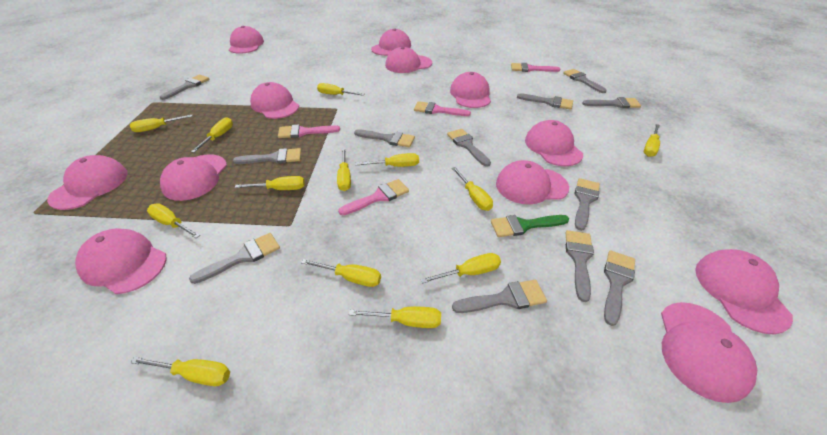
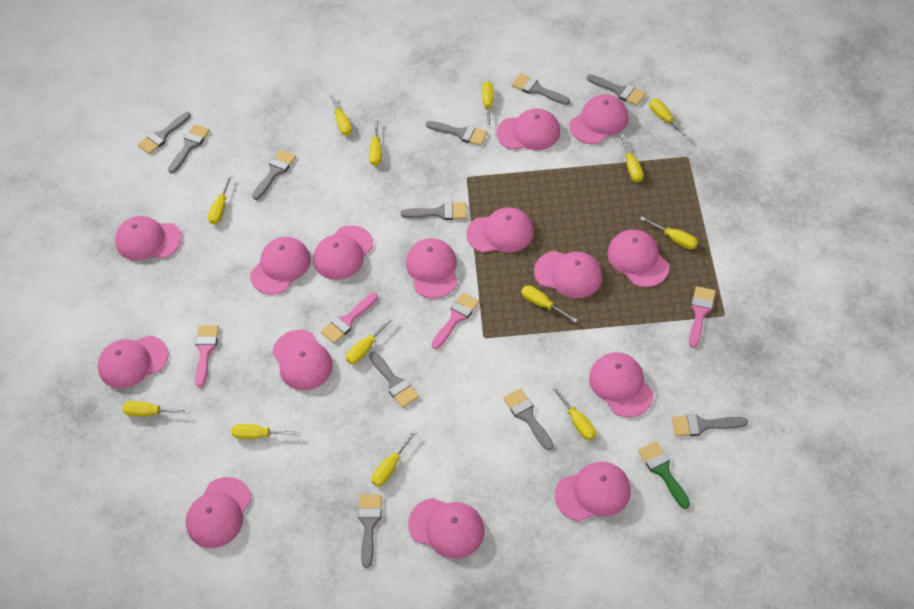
grey brush: [160,74,209,100] [189,233,280,284] [233,148,301,164] [354,129,415,147] [447,129,491,167] [452,280,547,313] [517,93,573,110] [563,69,607,93] [566,230,594,302] [574,178,600,231] [582,97,641,108] [604,250,635,326] = 12 -> [138,112,191,154] [168,124,210,174] [252,150,296,200] [358,494,382,568] [369,352,419,408] [401,202,466,220] [426,121,487,146] [503,388,553,450] [512,73,570,105] [587,74,646,106] [672,414,748,436] = 11
pink cap: [47,155,128,210] [75,228,167,294] [160,154,227,201] [229,26,264,54] [250,82,299,119] [371,28,411,56] [385,47,432,73] [450,72,491,108] [496,160,569,205] [525,120,583,166] [661,302,757,403] [695,249,793,334] = 12 -> [98,335,169,389] [115,216,182,261] [186,477,251,548] [250,237,311,294] [272,330,333,390] [314,225,373,280] [406,238,458,298] [408,498,485,559] [467,207,534,253] [497,108,560,150] [534,251,603,298] [555,462,631,521] [569,94,628,144] [589,352,654,417] [608,229,669,287] = 15

